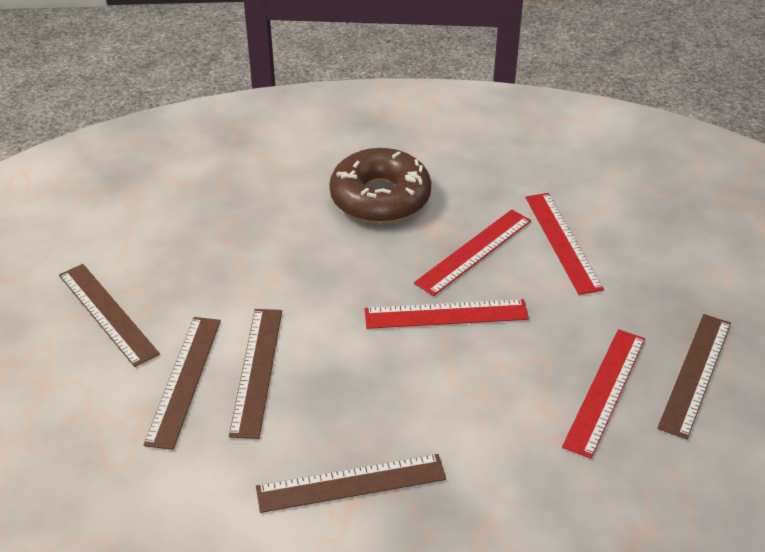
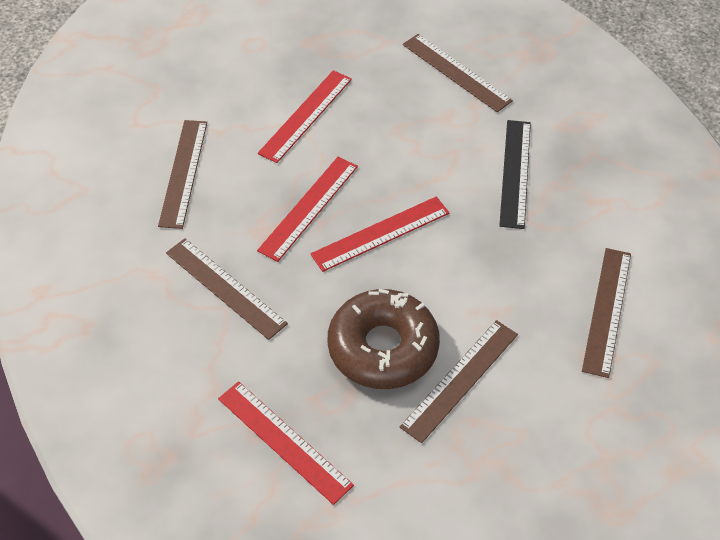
black ruler: none = 0 -> [499,120,531,229] = 1

